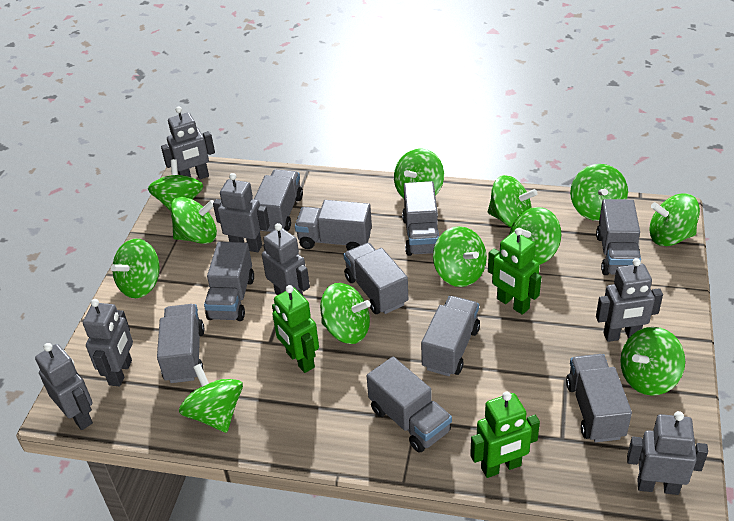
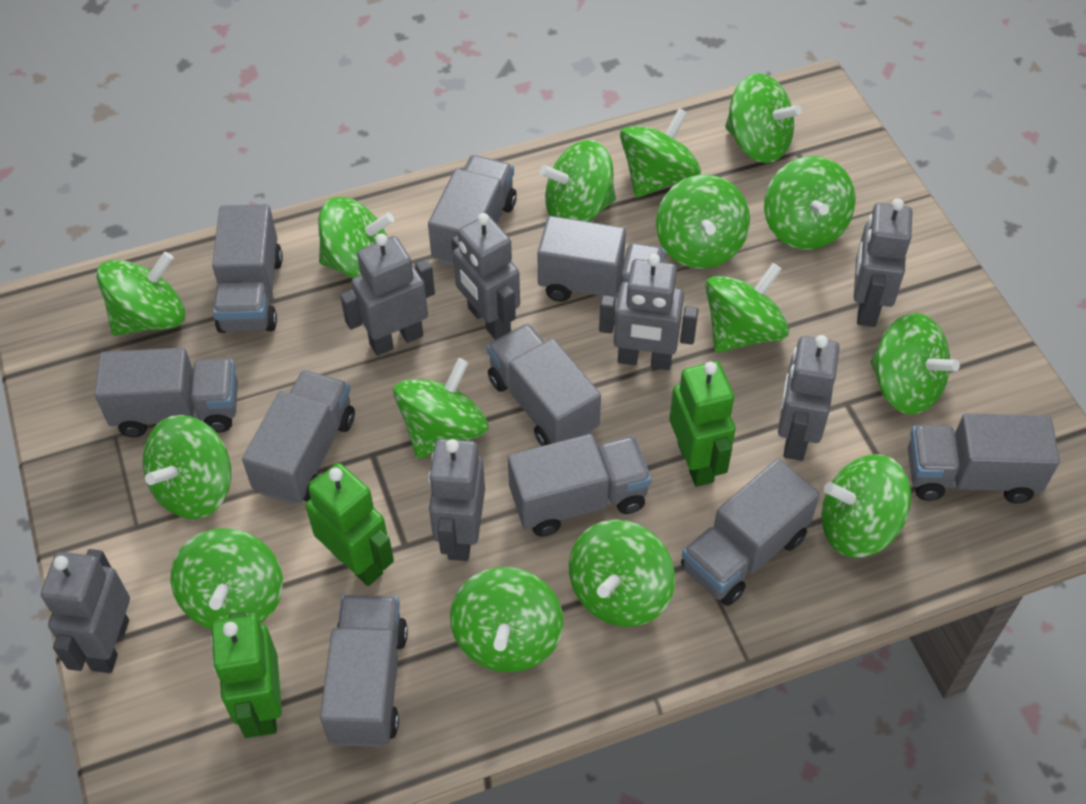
green spinning top: [111,239,160,298] [148,159,203,210] [170,197,217,244] [179,364,243,433] [320,283,371,344] [394,149,444,198] [433,226,487,287] [488,175,538,227] [510,207,561,264] [570,164,628,221] [620,327,685,396] [649,194,700,246] = 12 -> [97,252,185,336] [143,415,231,519] [171,528,283,630] [318,197,394,279] [393,358,489,459] [450,567,563,672] [540,140,616,222] [569,520,675,627] [620,108,701,198] [656,174,750,269] [705,263,789,353] [725,73,802,163] [764,156,856,250] [822,454,912,558] [870,313,960,415] = 15

